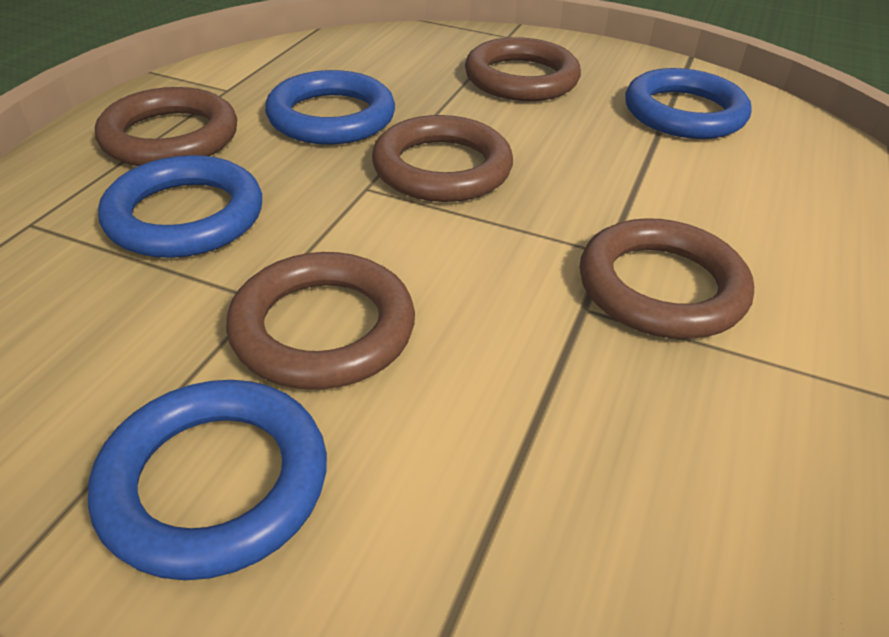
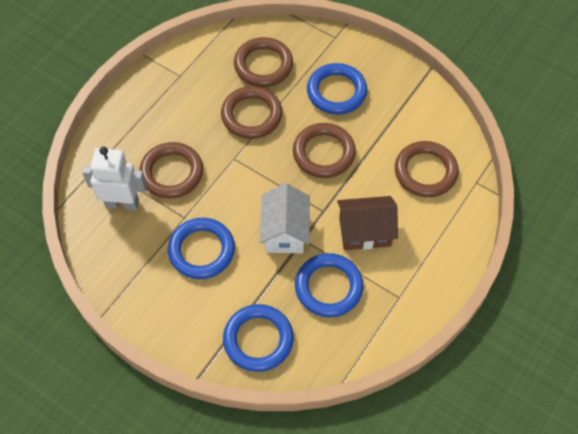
brown house: none = 0 -> [337,196,398,250] = 1
white house: none = 0 -> [260,183,310,254] = 1
white robot: none = 0 -> [82,147,147,211] = 1

